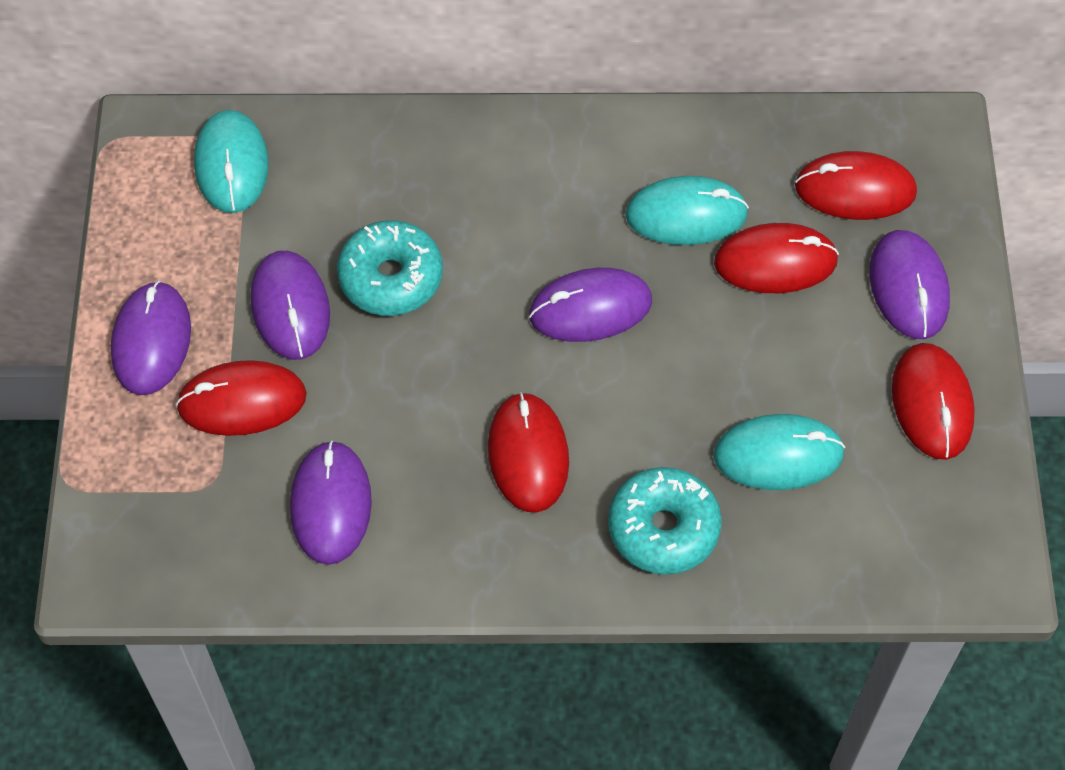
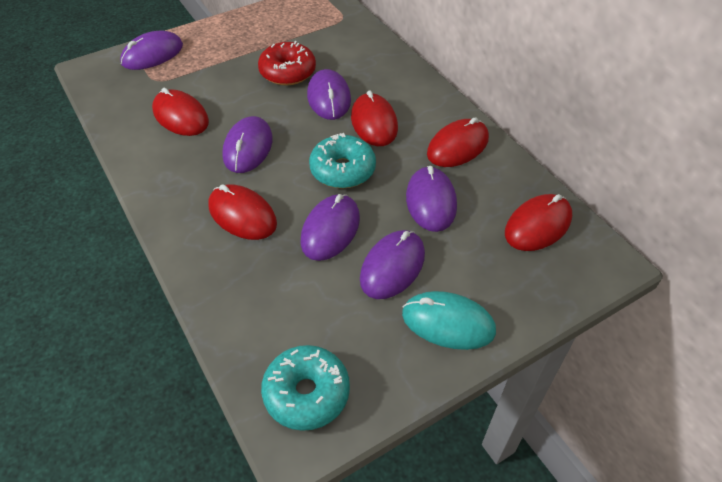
purple mouse: [111,281,191,395] [250,251,330,360] [290,441,372,565] [529,268,652,342] [869,230,950,339] = 5 -> [120,31,183,70] [222,116,273,173] [301,194,360,261] [307,69,351,120] [360,230,425,299] [406,166,457,232] = 6
red donut: none = 0 -> [258,41,316,85] = 1
turquoise mouse: [194,110,269,213] [625,176,749,245] [714,414,845,490] = 3 -> [402,291,496,350] = 1

